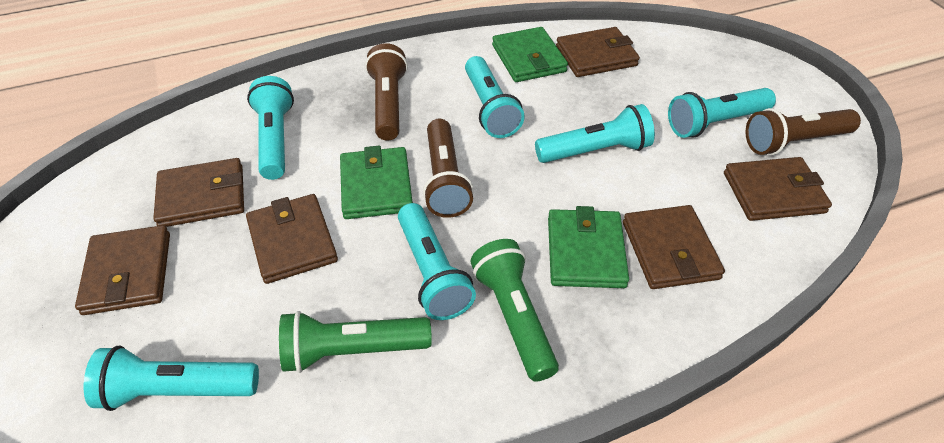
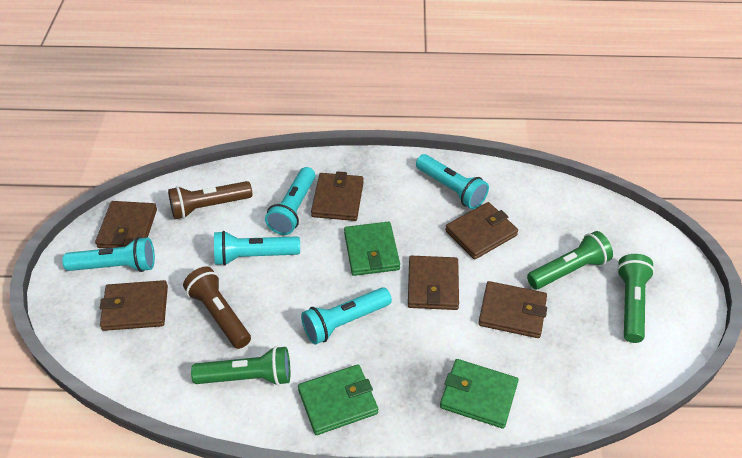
brown flashlight: [365,43,408,141] [423,119,474,218] [746,108,861,155] = 3 -> [168,181,253,219] [183,267,251,349] = 2
green flashlight: [279,311,432,373] [471,239,559,382] = 2 -> [191,346,290,386] [527,231,613,289] [617,254,655,343] = 3
turquoise flashlight: [84,346,259,411] [247,76,294,180] [398,203,476,320] [465,56,525,138] [535,104,655,163] [668,88,776,138] = 6 -> [62,237,155,272] [214,231,300,266] [265,167,315,235] [301,287,392,345] [416,154,489,209] = 5

